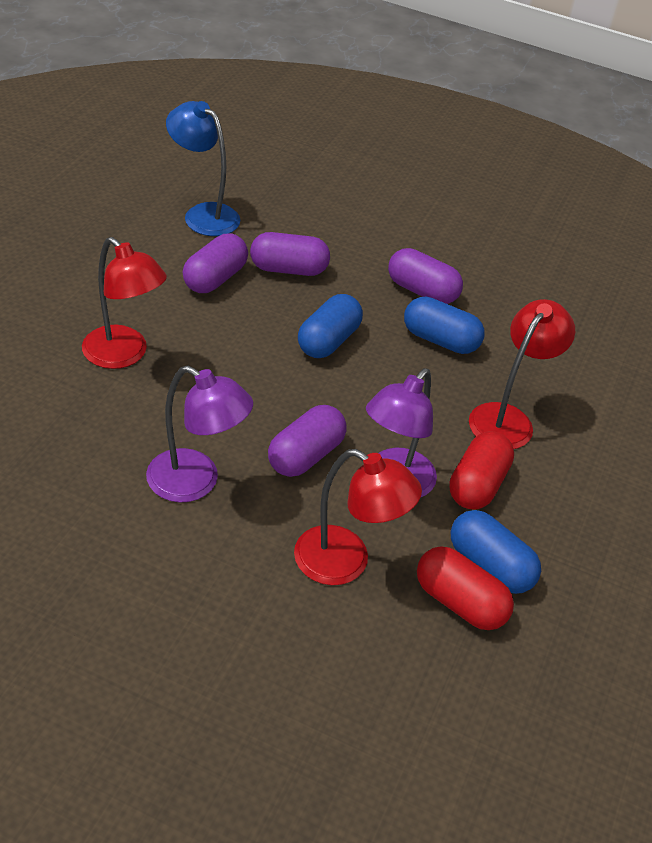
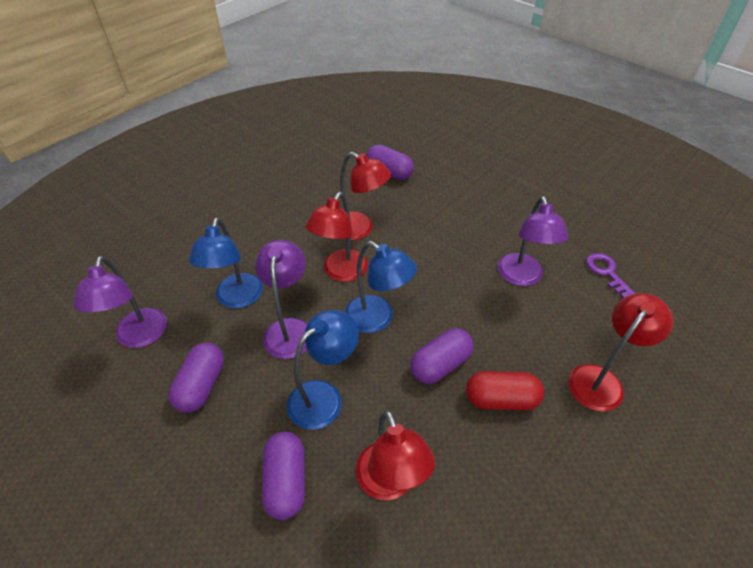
blue capsule: [298,294,363,358] [404,297,485,354] [451,510,541,594] = 3 -> none = 0
blue lamp: [166,101,240,236] = 1 -> [189,218,263,308] [287,310,359,430] [345,241,417,333] = 3
purple key: none = 0 -> [586,253,636,298] = 1
purple lamp: [146,366,253,502] [366,368,437,497] = 2 -> [73,256,167,348] [255,240,307,359] [498,196,568,286] = 3
red capsule: [417,546,514,630] [449,431,514,510] = 2 -> [466,371,544,410] = 1
red lamp: [82,237,167,369] [294,449,422,585] [469,299,575,449] = 3 -> [305,192,368,282] [340,152,391,241] [356,410,435,500] [568,293,674,412] = 4

